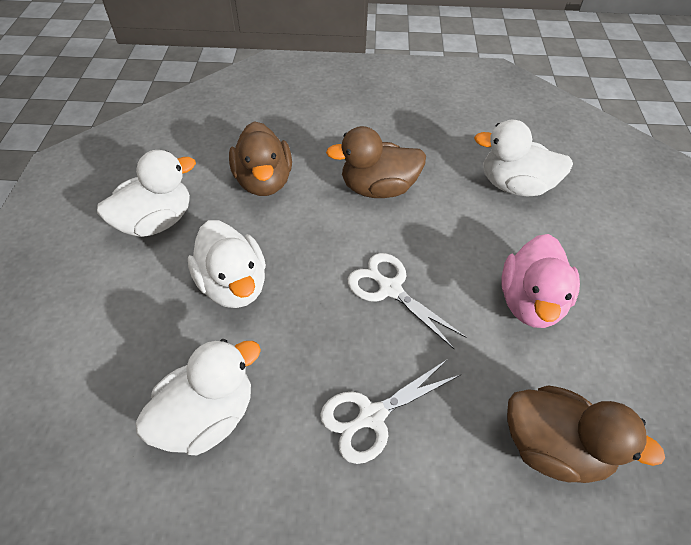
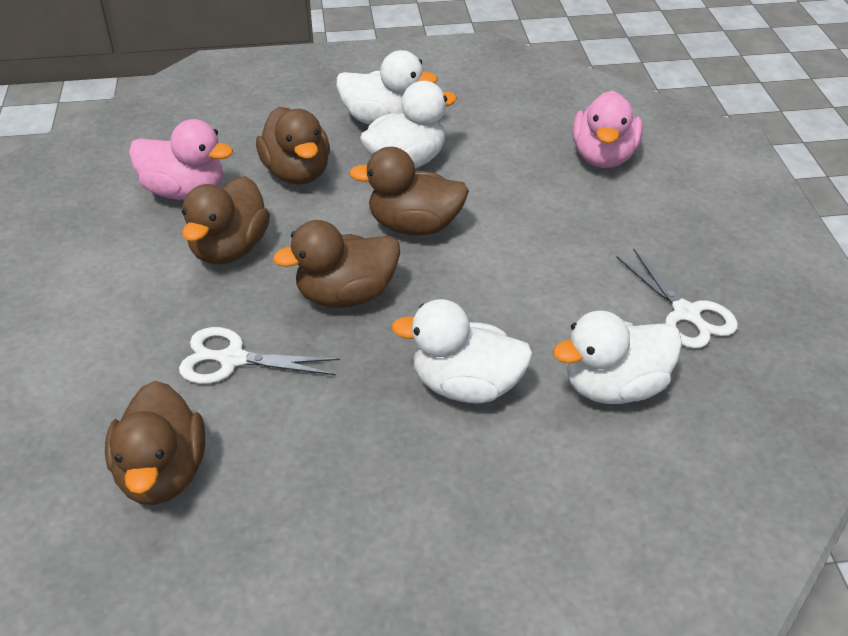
brown duck: [229,121,292,196] [326,126,426,198] [507,385,665,483] = 3 -> [105,381,205,505] [182,176,270,264] [256,107,330,184] [273,220,400,307] [349,147,469,235] = 5
pink duck: [501,234,580,328] = 1 -> [129,119,233,200] [573,91,643,168] = 2

